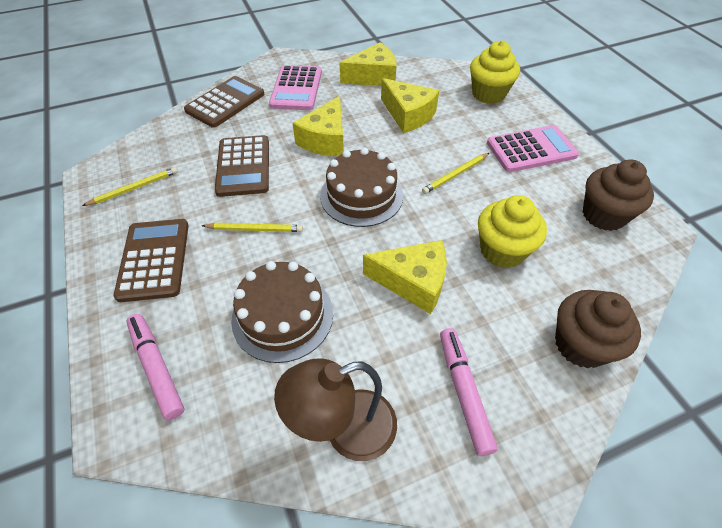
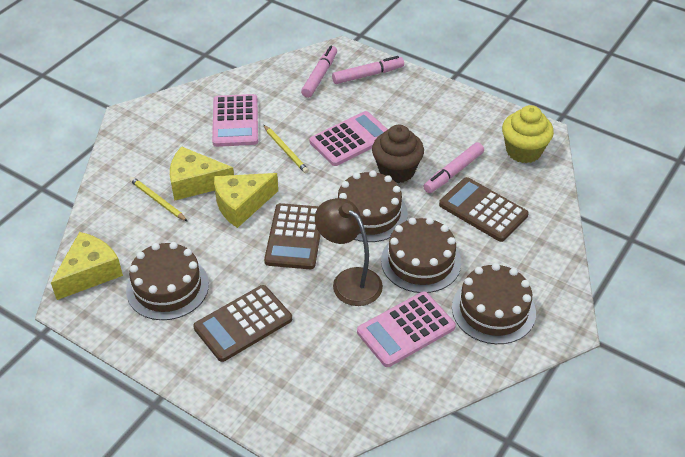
brown cake: [231,261,333,363] [320,147,403,227] = 2 -> [126,242,209,320] [338,170,408,242] [381,217,461,293] [452,263,536,344] = 4
brown cupcake: [555,290,641,368] [583,159,654,231] = 2 -> [372,125,424,183] = 1
pink calculator: [269,65,322,110] [487,125,579,172] = 2 -> [212,94,258,147] [310,111,388,166] [357,291,456,367] = 3
pink marker: [126,314,184,421] [440,328,498,456] = 2 -> [301,46,337,98] [332,56,404,84] [424,142,484,193] = 3
yellow cheese: [292,96,344,156] [340,42,396,86] [363,240,447,314] [381,78,439,133] = 4 -> [51,232,123,300] [170,146,234,201] [213,173,278,228] = 3
yellow cupcake: [470,40,520,104] [478,195,547,268] = 2 -> [502,105,554,163] = 1
yellow pencil: [82,167,178,206] [202,223,303,232] [422,153,489,194] = 3 -> [129,177,187,221] [264,125,309,173] = 2

